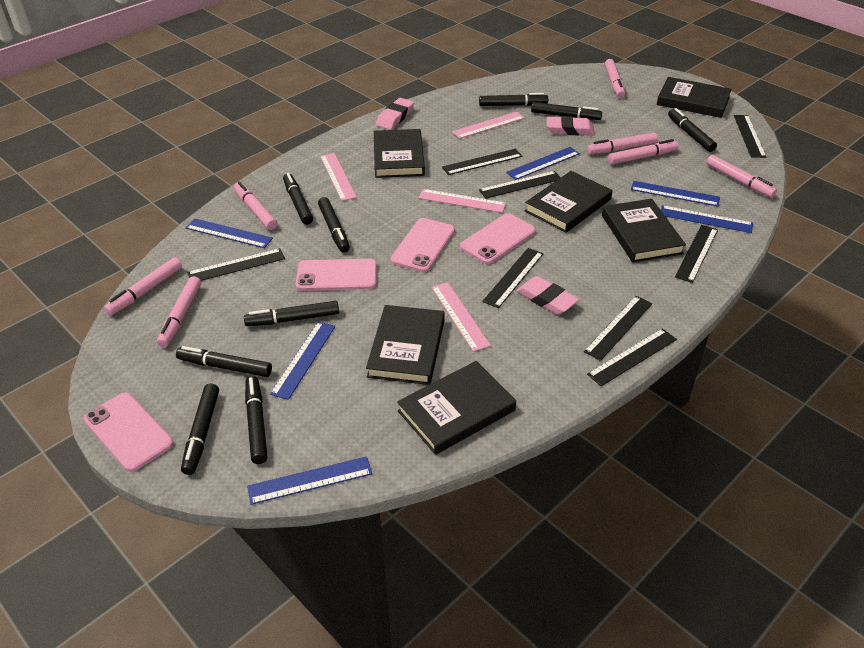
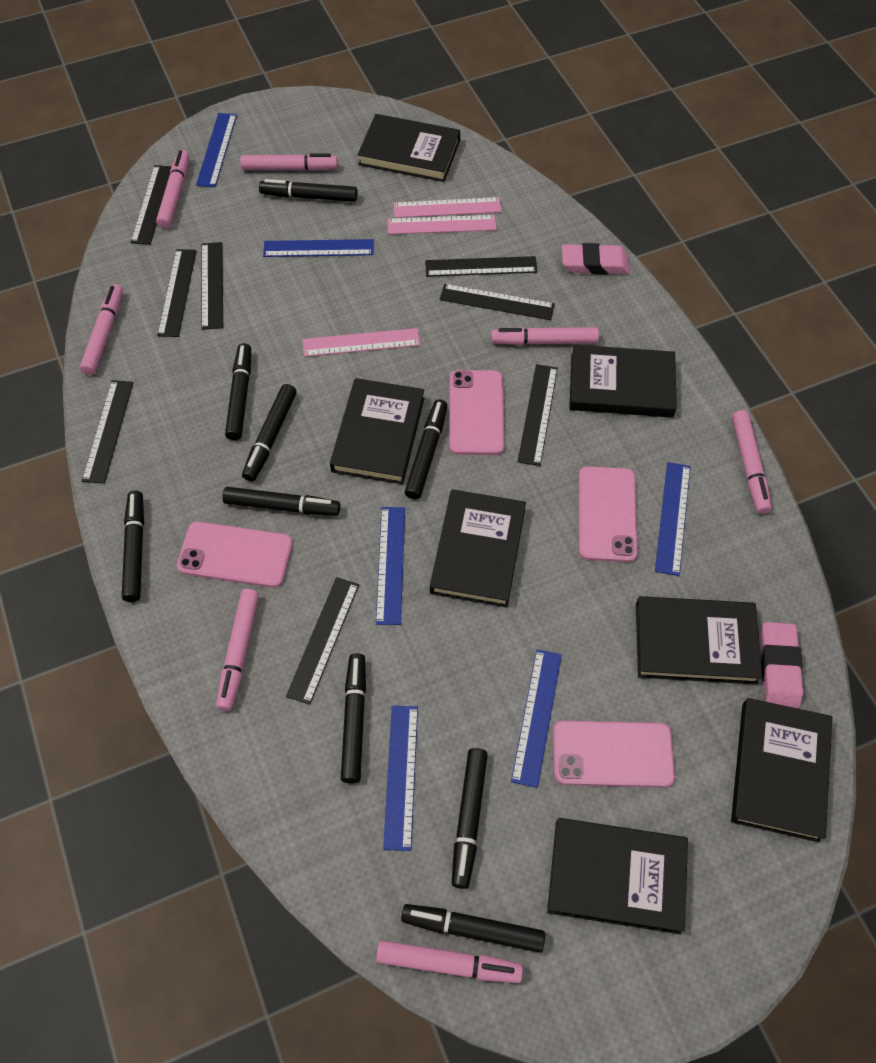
black book: [366,305,445,385] [374,129,425,178] [397,361,516,455] [525,171,612,233] [602,199,686,262] [657,77,732,118] = 6 -> [330,378,425,484] [358,114,460,182] [430,489,526,608] [547,818,688,934] [569,345,677,418] [636,596,763,684] [731,698,832,842] = 7
pink eraser: [376,98,414,130] [516,276,579,315] [547,116,595,136] = 3 -> [562,243,630,275] [760,622,803,709] = 2
pink ruler: [320,153,357,201] [418,189,506,213] [431,282,491,352] [452,112,525,139] = 4 -> [303,328,420,357] [387,215,497,234] [393,197,502,218] = 3

